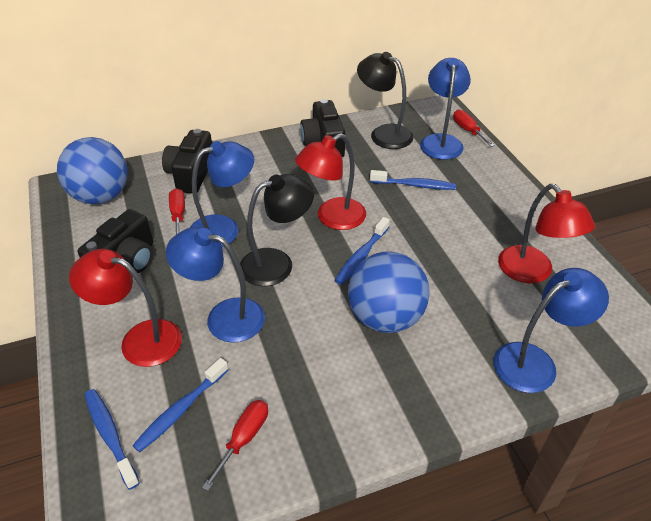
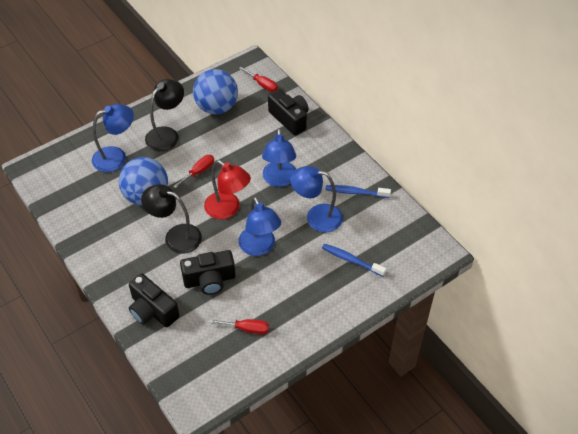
blue toothbrush: [84,389,140,490] [132,358,228,452] [335,217,390,285] [370,170,456,190] = 4 -> [322,244,386,277] [325,185,391,198] = 2
red lamp: [69,249,182,367] [295,133,366,230] [498,184,595,283] = 3 -> [204,160,251,219] = 1

